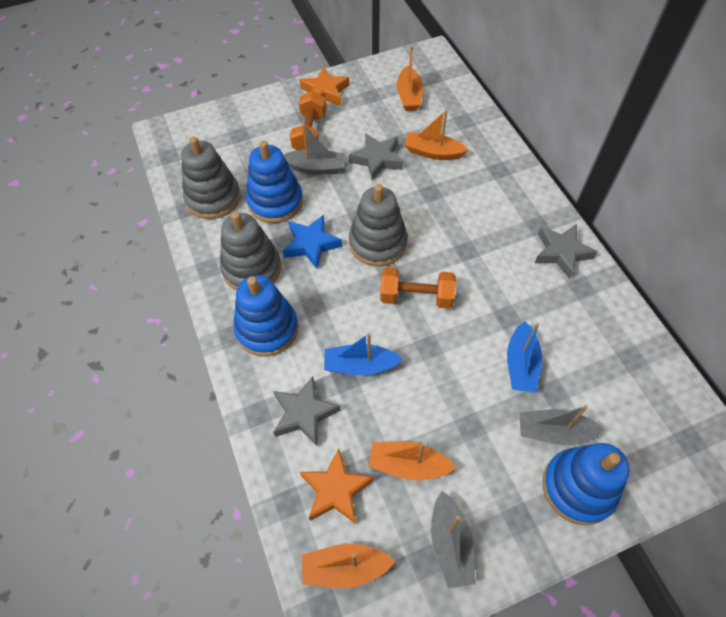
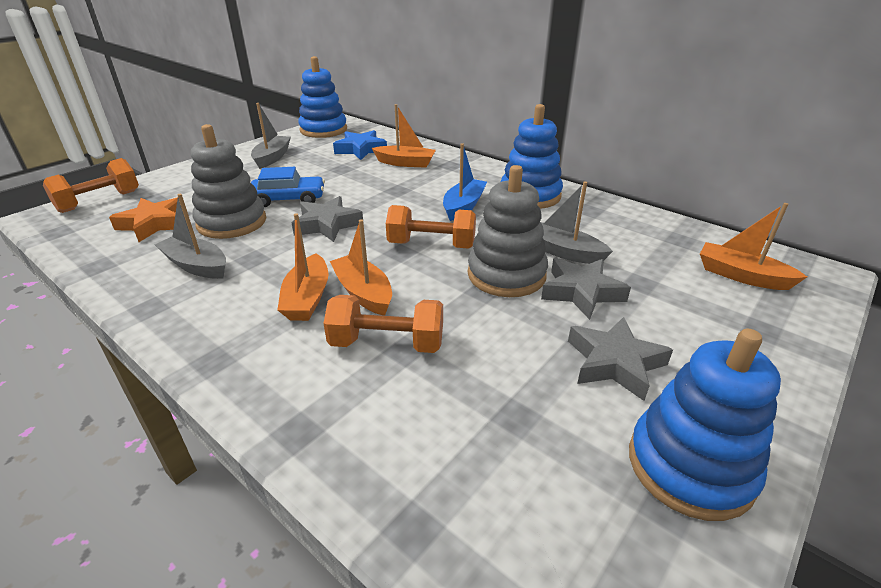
blue boat: [324,333,403,375] [507,321,542,393] = 2 -> [443,143,487,221] = 1
blue car: none = 0 -> [251,167,325,207] = 1
grey stacking toy: [181,137,241,219] [220,211,281,291] [349,184,407,266] = 3 -> [191,124,266,239] [468,165,548,297] = 2
orange dumbbell: [290,91,327,150] [380,267,456,309] = 2 -> [43,158,139,213] [324,295,443,353] [386,205,476,249] = 3
orange star: [299,67,350,106] [300,448,373,524] = 2 -> [109,197,178,242] = 1

